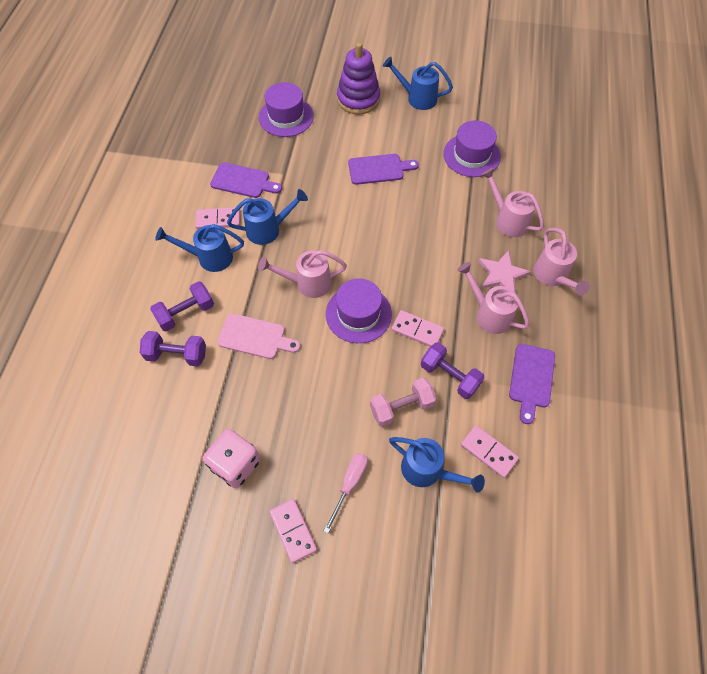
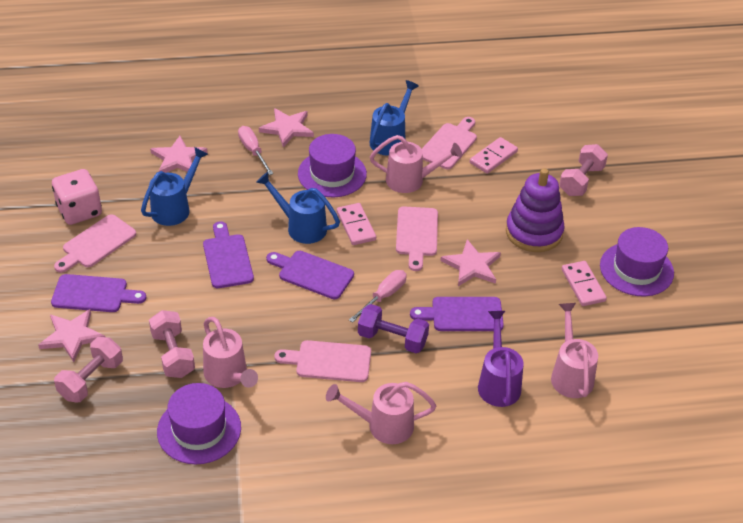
blue watering can: [155,224,244,272] [227,189,308,245] [383,56,453,110] [389,437,485,493] = 4 -> [141,147,208,226] [256,172,340,244] [370,80,419,156] = 3
pink cutting board: [217,313,300,359] = 1 -> [54,214,136,273] [274,340,371,382] [396,206,438,271] [422,117,477,169] = 4
pink domino: [195,207,240,229] [269,499,317,563] [391,310,444,347] [461,425,519,478] = 4 -> [337,203,376,245] [470,137,518,174] [562,261,607,306] = 3
pink dumbbell: [370,378,436,427] = 1 -> [54,337,123,402] [149,310,195,378] [559,144,608,196] = 3
pink screwdriver: [324,453,368,533] = 1 -> [238,126,273,175] [349,270,407,323] = 2
pink star: [478,250,531,292] = 1 -> [38,309,105,362] [150,136,207,175] [259,108,314,147] [440,239,501,286] = 4
purple cutting board: [210,162,282,198] [348,154,419,185] [509,344,555,424] = 3 -> [51,274,146,312] [203,221,254,288] [266,251,354,299] [410,297,504,331] = 4
purple dumbbell: [139,331,206,366] [150,281,214,332] [421,342,485,399] = 3 -> [358,304,429,353] = 1
purple watering can: none = 0 -> [478,311,523,407] = 1

